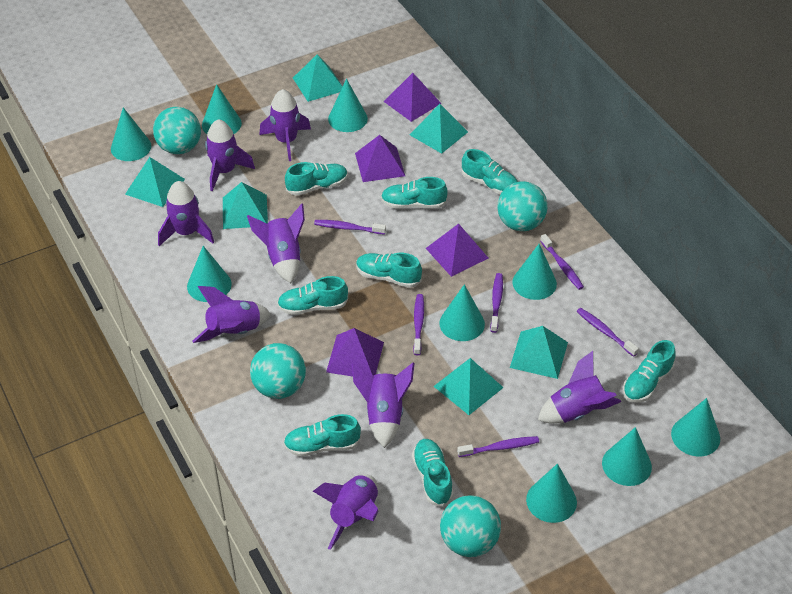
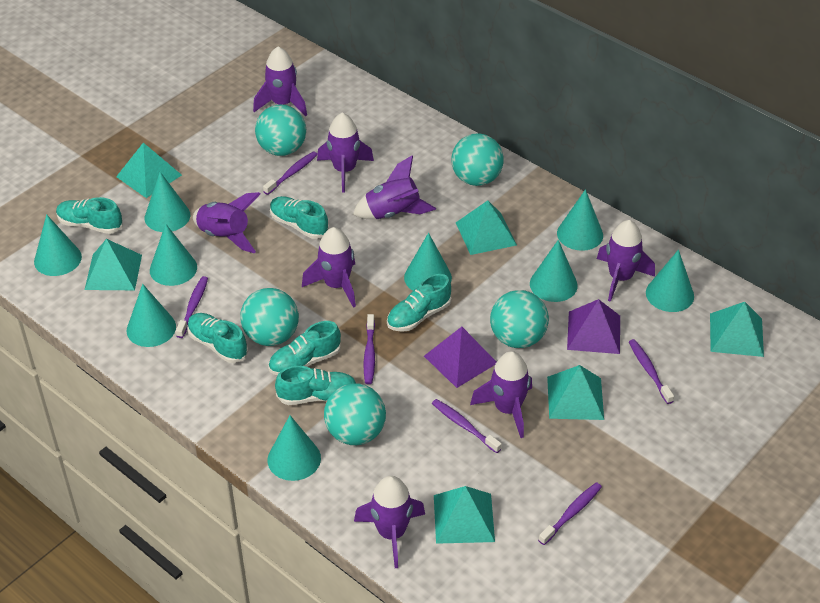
purple pyramid: [326,328,384,377] [355,135,405,182] [384,73,442,122] [426,224,489,277] = 4 -> [424,327,496,388] [567,299,620,354] = 2
turquoise ball: [153,107,201,154] [250,343,306,399] [440,495,501,557] [497,181,548,231] = 4 -> [240,288,299,346] [255,105,306,156] [324,383,386,445] [451,133,504,186] [490,290,549,348] = 5
turquoise shoe: [277,276,348,315] [283,414,361,456] [285,162,348,196] [356,253,422,288] [381,177,448,209] [412,439,454,507] [462,149,518,194] [623,340,676,402] = 8 -> [56,197,123,234] [187,313,248,363] [268,321,341,375] [270,196,329,239] [275,366,356,405] [387,274,451,332] = 6

